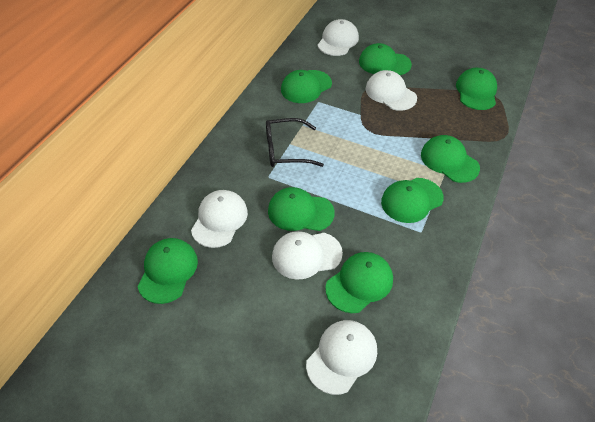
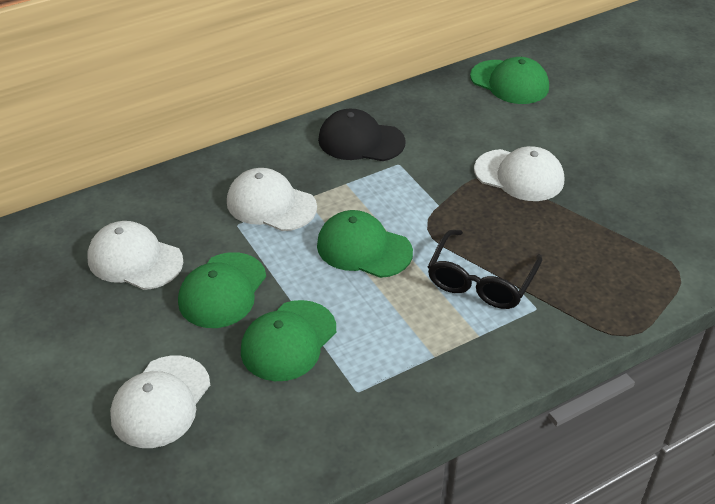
black cap: none = 0 -> [318,109,406,161] = 1
green cap: [137,238,198,304] [268,187,335,231] [281,70,332,103] [325,252,393,313] [359,43,412,75] [381,178,444,223] [421,135,480,183] [456,68,497,110] = 8 -> [178,252,266,328] [241,300,336,381] [317,210,413,278] [470,57,549,104] = 4
white cap: [191,190,248,248] [272,231,343,280] [306,320,377,395] [317,19,359,56] [365,70,417,111] = 5 -> [88,221,183,290] [110,356,210,448] [227,168,317,231] [474,146,564,201] = 4

